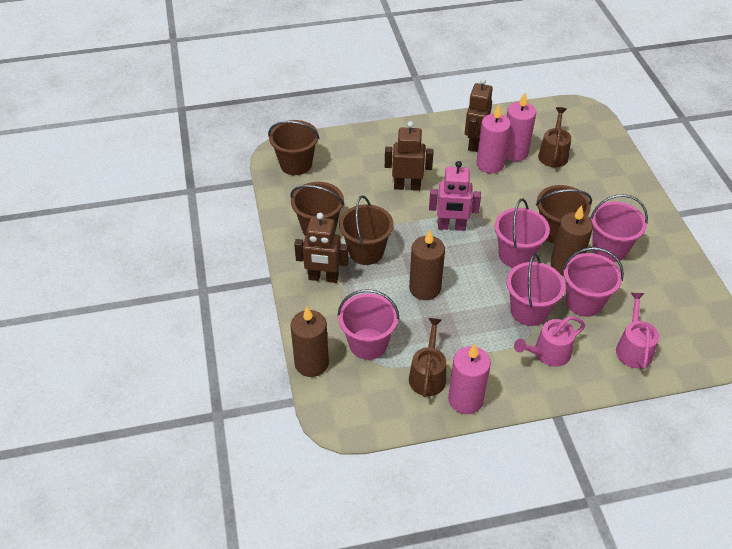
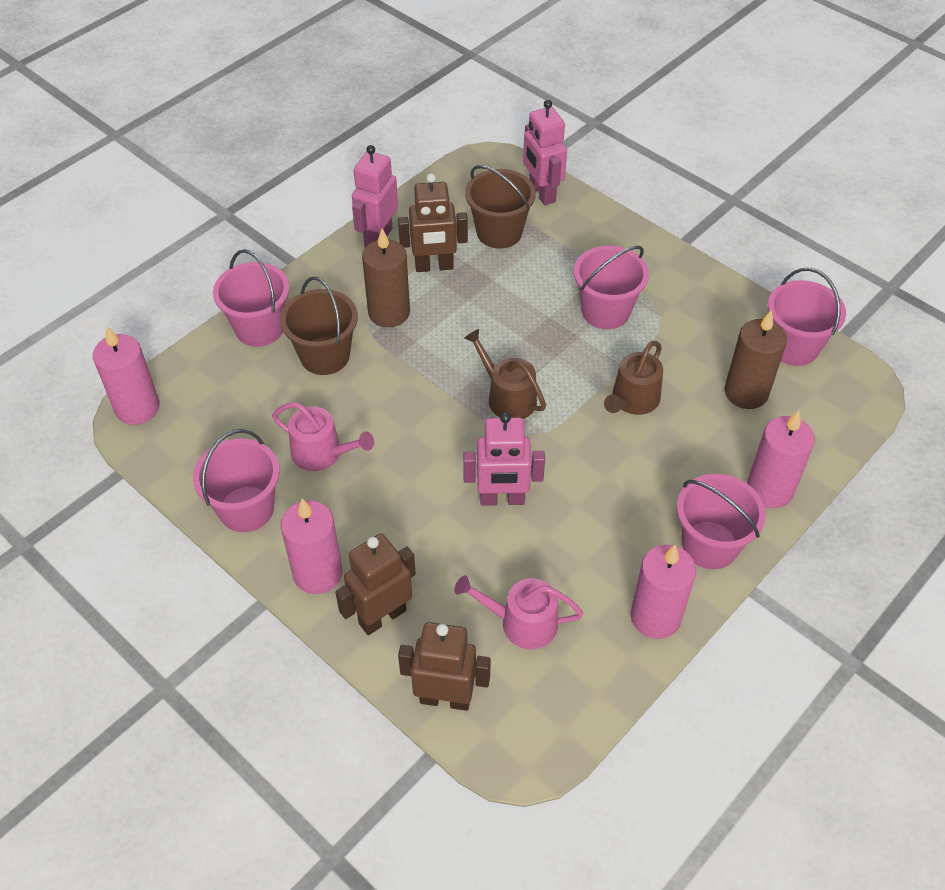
brown bucket: [268,120,319,175] [290,182,345,236] [339,195,394,265] [536,185,592,244] = 4 -> [280,276,358,375] [465,165,536,248] = 2
brown candle: [290,306,329,377] [409,230,445,300] [550,205,593,276] = 3 -> [362,229,410,327] [725,310,787,409] = 2
pink candle: [448,344,491,414] [476,105,511,173] [506,93,536,161] = 3 -> [93,326,160,425] [281,499,343,594] [631,545,696,639] [747,411,815,508] = 4
pink robot: [429,161,481,231] = 1 -> [352,145,398,247] [463,412,545,506] [523,100,567,205] = 3

